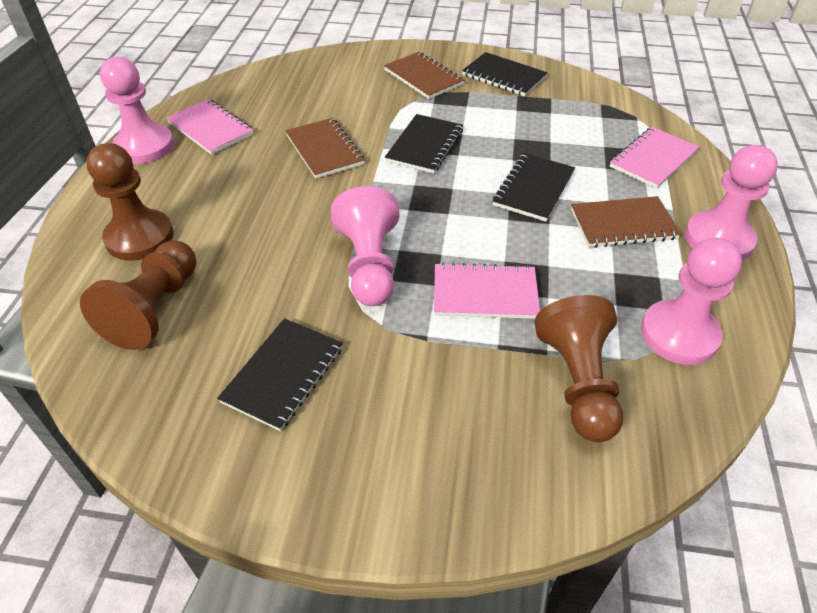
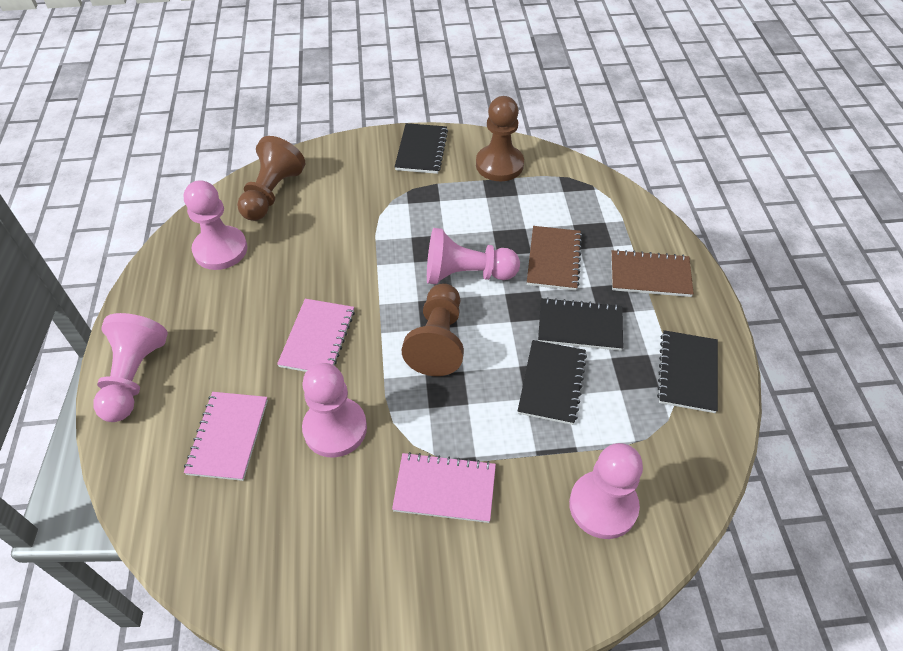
brown notebook: [285,118,365,179] [384,52,464,99] [571,196,681,248] = 3 -> [527,226,582,291] [611,249,694,297] = 2
pink pawn: [100,57,174,164] [331,186,399,306] [641,238,742,365] [685,145,778,260] = 4 -> [93,313,168,422] [184,180,248,270] [302,363,367,458] [427,228,520,284] [569,443,643,539] = 5

